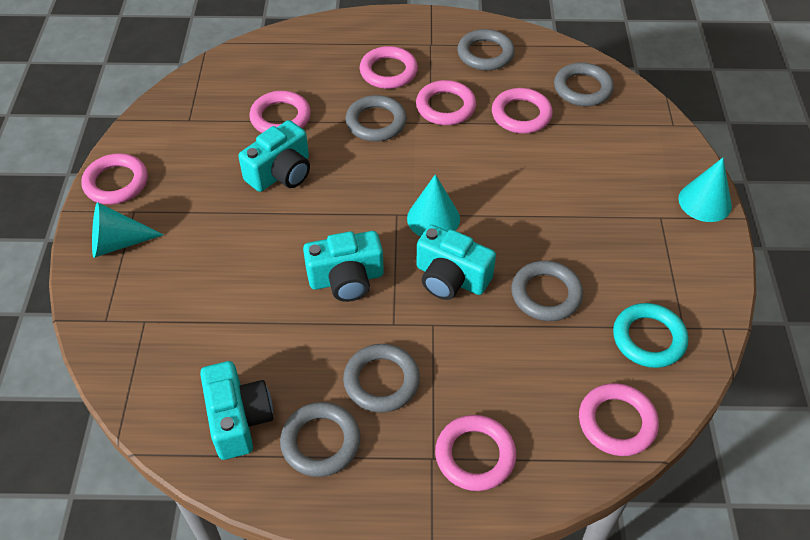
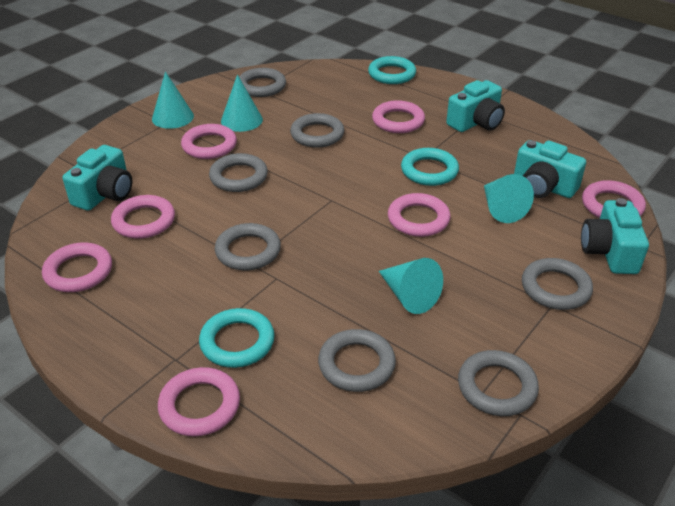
grey ring: [280,402,361,477] [343,344,420,413] [346,95,407,141] [457,29,515,71] [511,260,583,321] [554,63,614,106] = 6 -> [209,153,268,192] [215,223,281,270] [239,68,286,97] [290,113,344,148] [318,329,396,392] [458,350,539,416] [522,258,593,310] = 7
turquoise cone: [92,202,164,258] [407,174,460,236] [678,158,732,222] = 3 -> [152,72,194,129] [221,74,263,132] [379,258,443,314] [484,174,534,223] = 4
turquoise ring: [613,303,688,368] = 1 -> [199,308,275,368] [368,56,416,84] [401,148,459,186] = 3

